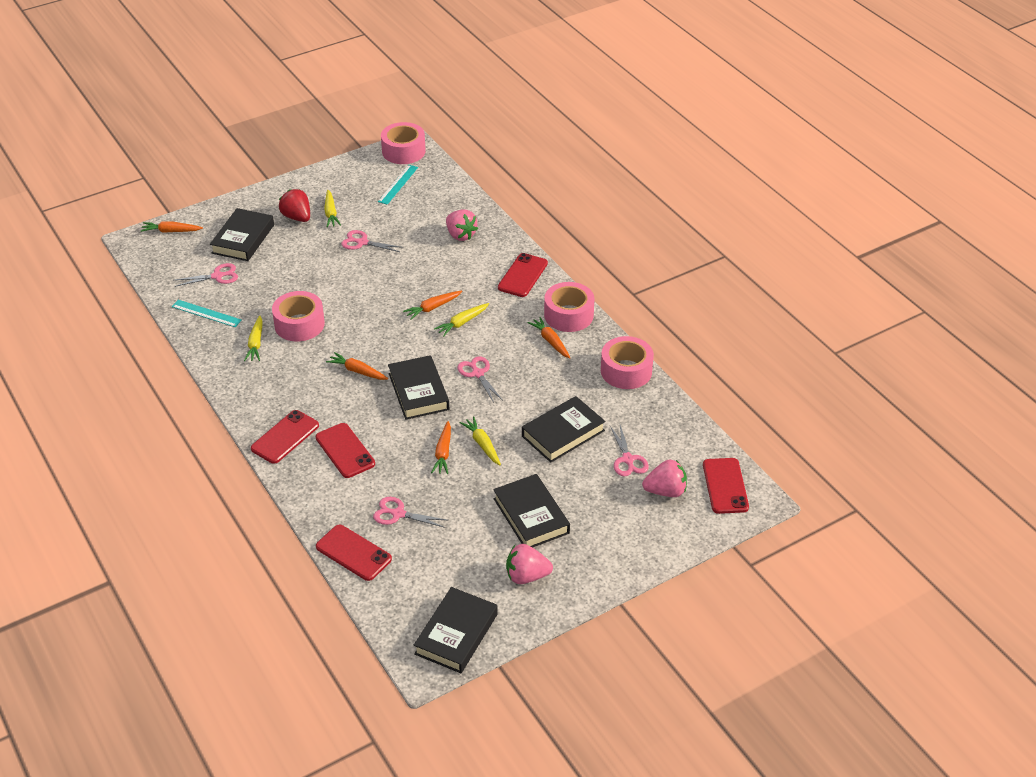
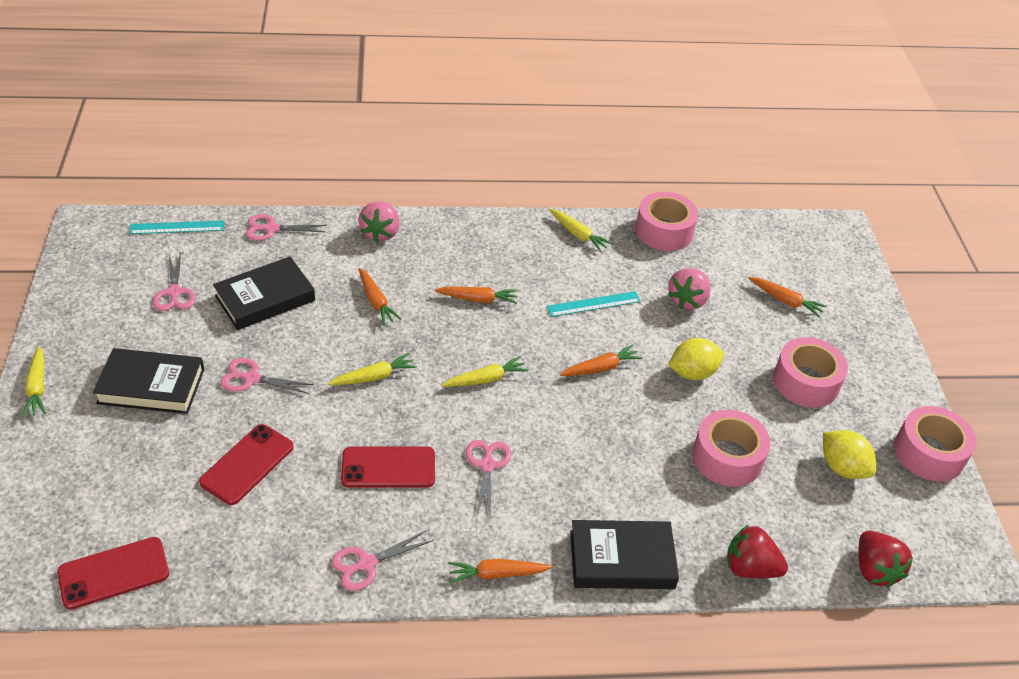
black book: [210,208,274,261] [388,355,449,420] [414,587,498,673] [493,474,570,548] [522,396,606,463] = 5 -> [93,348,205,414] [213,256,315,330] [570,520,679,589] = 3
pink strawberry: [446,209,478,241] [506,544,553,584] [642,460,687,497] = 3 -> [358,202,399,242] [668,268,711,310] = 2
red phone: [251,410,319,464] [316,423,375,478] [316,525,392,581] [498,253,548,297] [703,458,749,514] = 5 -> [57,537,169,610] [199,424,294,505] [341,446,435,488] = 3
red strawberry: [279,189,310,222] = 1 -> [727,525,788,578] [858,531,913,588] = 2
yellow lemon: none = 0 -> [668,338,724,380] [823,430,876,479] = 2

